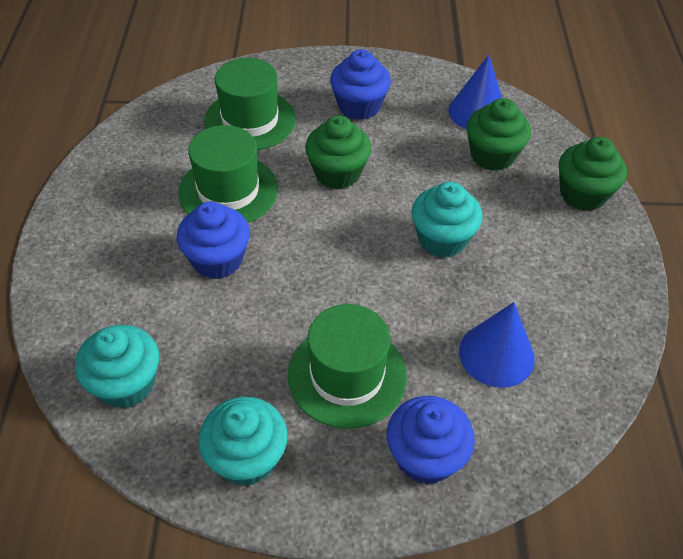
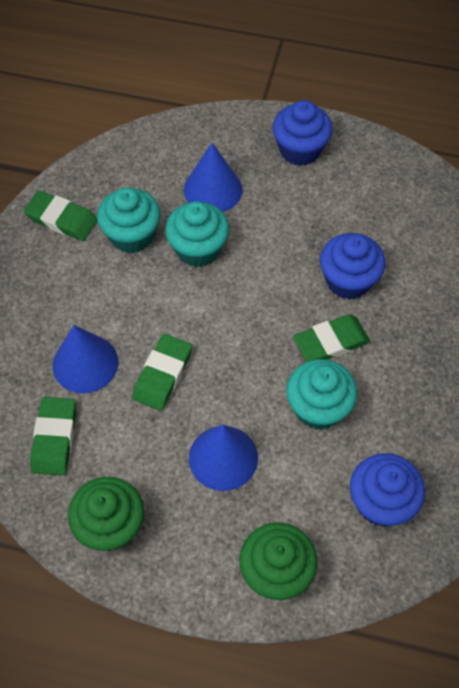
blue cone: [448,55,502,129] [459,302,535,388] = 2 -> [53,325,118,393] [184,143,243,212] [189,425,258,491] = 3
green cupcake: [305,116,371,189] [467,98,531,171] [559,137,627,211] = 3 -> [68,477,144,551] [239,522,318,600] = 2
green eraser: none = 0 -> [24,191,97,241] [30,397,76,476] [132,334,192,411] [293,315,370,362] = 4
green hat: [178,125,278,223] [204,58,296,151] [288,304,407,429] = 3 -> none = 0

